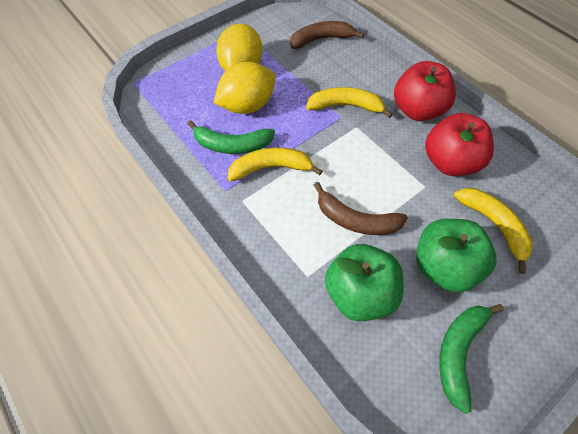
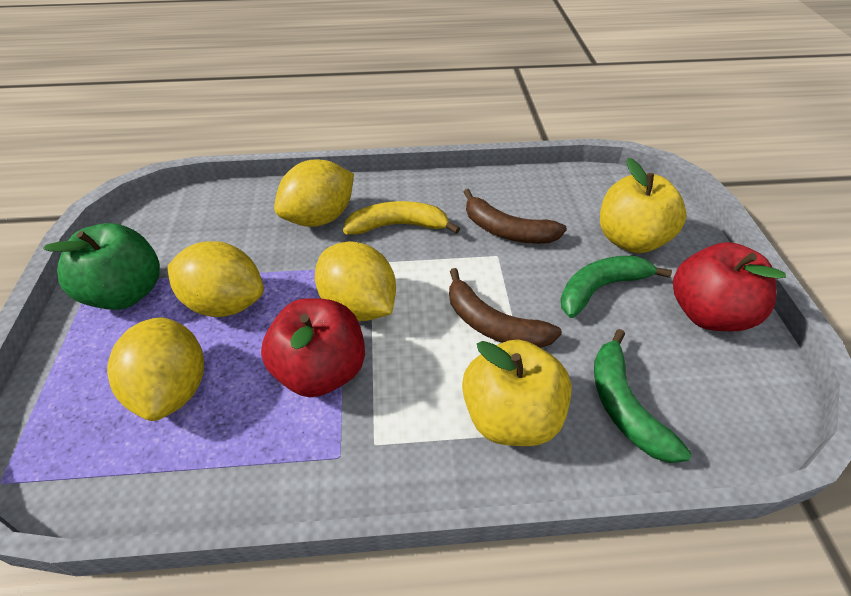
green apple: [325,244,403,321] [416,219,496,292] = 2 -> [43,223,160,310] = 1
yellow apple: none = 0 -> [462,340,572,446] [600,158,686,253] = 2
yellow banana: [228,147,323,181] [306,87,393,118] [454,188,533,274] = 3 -> [343,201,460,235] = 1
yellow lemon: [214,62,275,114] [216,24,263,71] = 2 -> [107,317,204,421] [168,241,264,317] [274,159,354,227] [315,241,396,321] = 4

